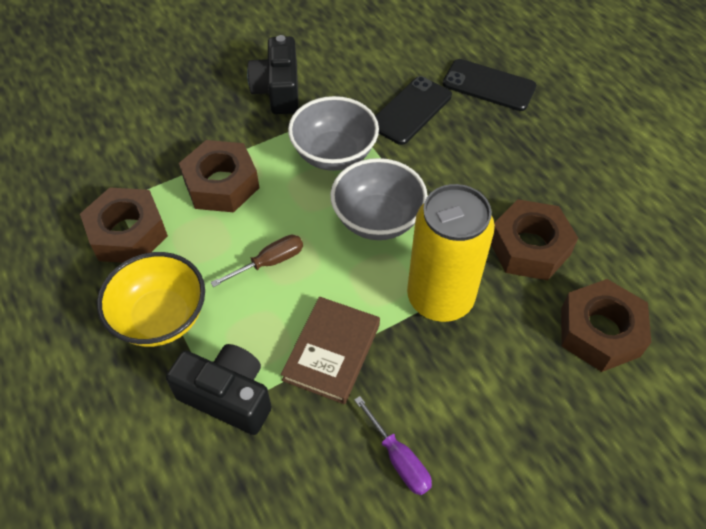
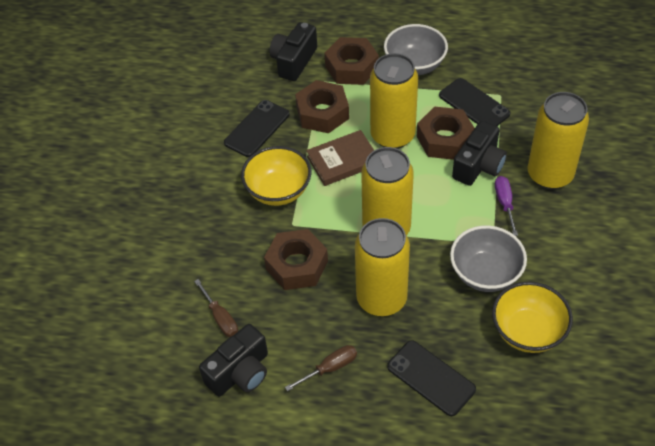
black camera: [166,344,272,435] [247,35,299,114] = 2 -> [199,324,268,397] [269,22,317,81] [452,121,507,186] = 3
black phone: [375,76,452,145] [443,59,536,111] = 2 -> [224,100,289,157] [387,340,476,416] [439,78,510,126] = 3
brown screwdriver: [210,235,303,287] = 1 -> [194,279,238,337] [285,345,357,391] = 2
yellow bowl: [97,252,205,347] = 1 -> [241,146,311,206] [492,282,573,353] = 2
yellow can: [407,184,495,322] = 1 -> [355,218,410,316] [361,147,414,235] [370,53,418,149] [527,92,589,189] = 4

